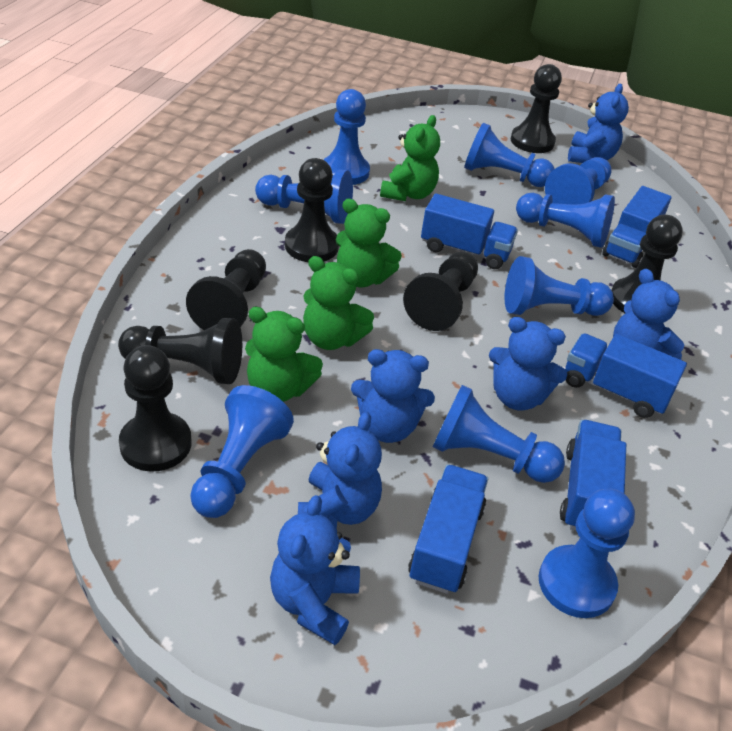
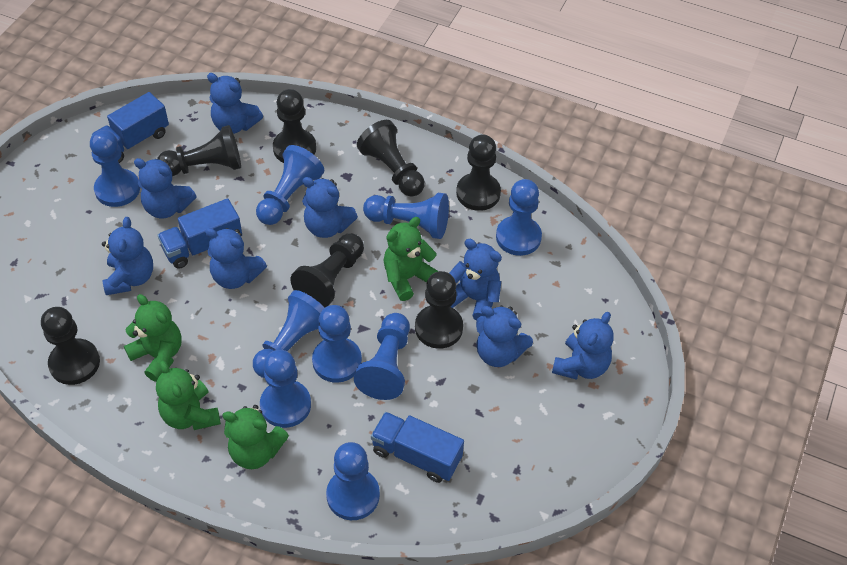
blue teddy bear: [270,495,360,645] [298,412,382,529] [351,349,435,443] [489,317,567,411] [568,84,629,163] [613,269,684,360] = 6 -> [102,217,153,295] [134,158,197,219] [205,228,267,289] [207,73,263,134] [302,177,358,238] [449,239,502,321] [476,306,533,367] [552,312,614,380] = 8
blue truck: [408,465,488,594] [421,193,518,269] [560,420,626,531] [565,333,687,418] [602,186,672,268] = 5 -> [91,92,169,163] [157,198,242,269] [371,412,464,483] = 3

